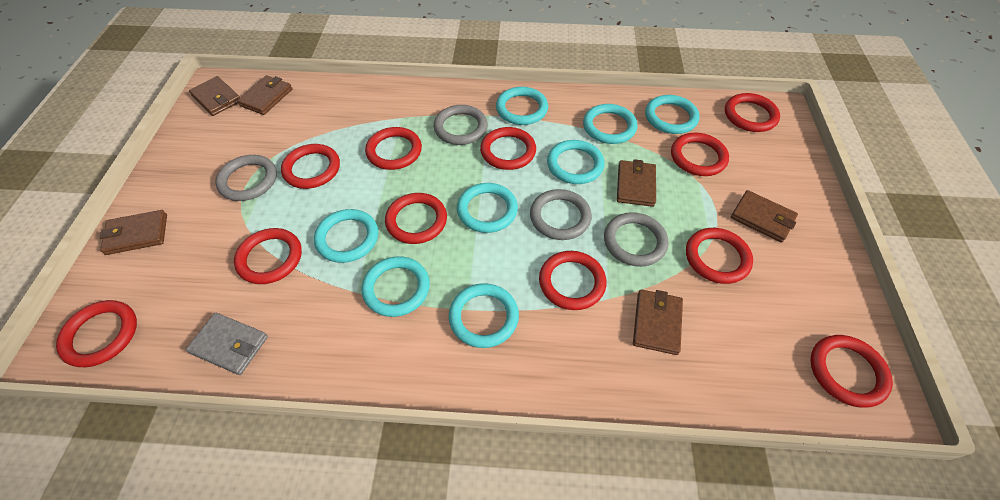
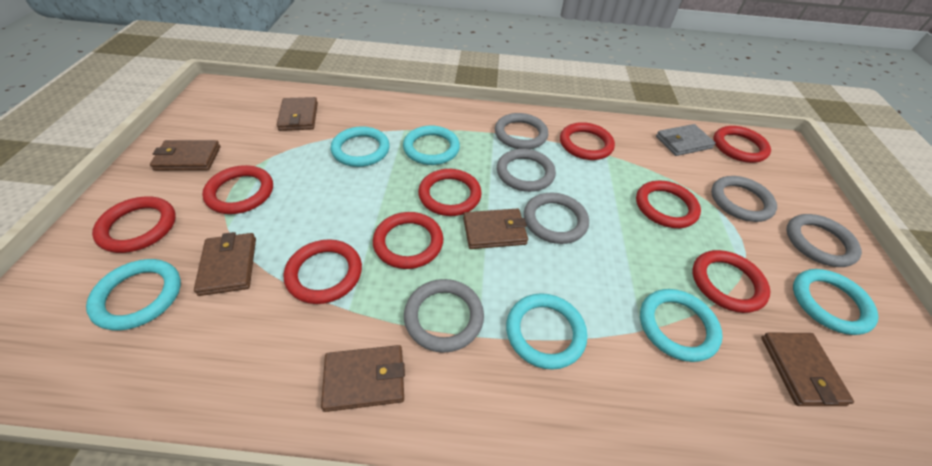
grey ring: [215,155,277,201] [434,105,488,145] [530,189,592,240] [604,212,669,267] = 4 -> [404,279,484,353] [495,113,548,149] [497,149,556,192] [524,193,589,244] [711,176,777,222] [786,214,862,267] = 6
red ring: [56,300,137,367] [234,228,302,284] [281,144,340,189] [365,127,422,170] [385,193,447,244] [480,127,536,170] [539,251,607,310] [671,133,729,176] [686,228,753,284] [725,93,780,132] [810,335,893,407] = 11 -> [92,197,176,253] [202,165,273,214] [284,239,362,304] [373,212,443,269] [418,169,482,216] [560,122,615,160] [636,181,701,228] [692,250,770,313] [713,126,771,163] = 9
turquoise ring: [314,209,378,263] [362,256,430,317] [449,283,519,348] [457,183,518,233] [496,87,548,125] [547,140,604,184] [583,104,637,144] [645,95,699,134] = 8 -> [86,259,181,331] [331,126,390,167] [403,125,460,165] [506,293,587,370] [640,289,723,362] [793,269,879,335] = 6

